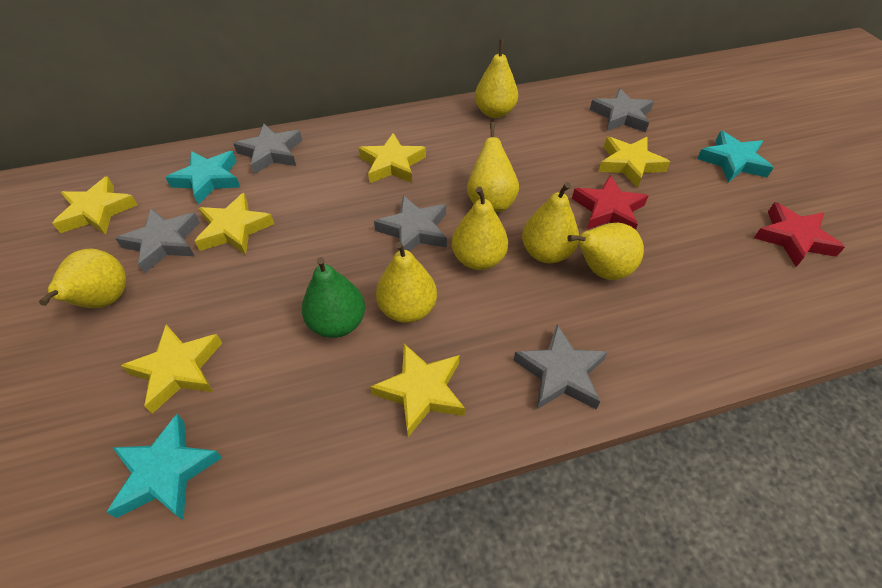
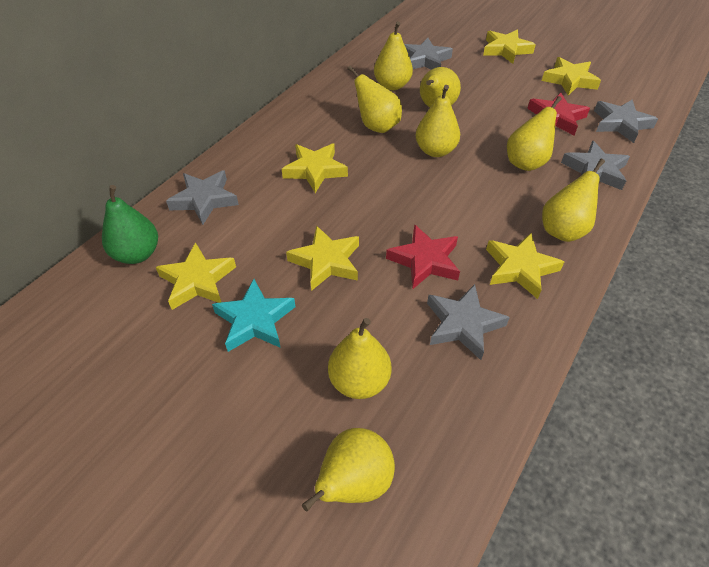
turquoise star: [106,414,223,520] [165,151,240,205] [697,131,774,183] = 3 -> [212,279,295,352] = 1
yellow pear: [39,249,126,308] [376,242,437,323] [452,187,508,270] [467,122,519,212] [475,39,518,118] [522,182,579,263] [567,223,644,280] = 7 -> [302,428,395,512] [328,318,391,399] [348,66,402,133] [374,21,413,90] [416,85,460,157] [420,67,461,107] [507,96,562,171] [542,159,605,242] = 8

